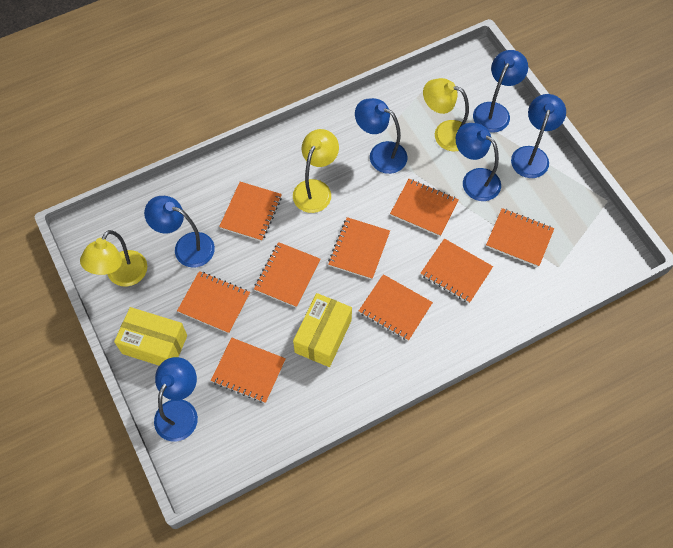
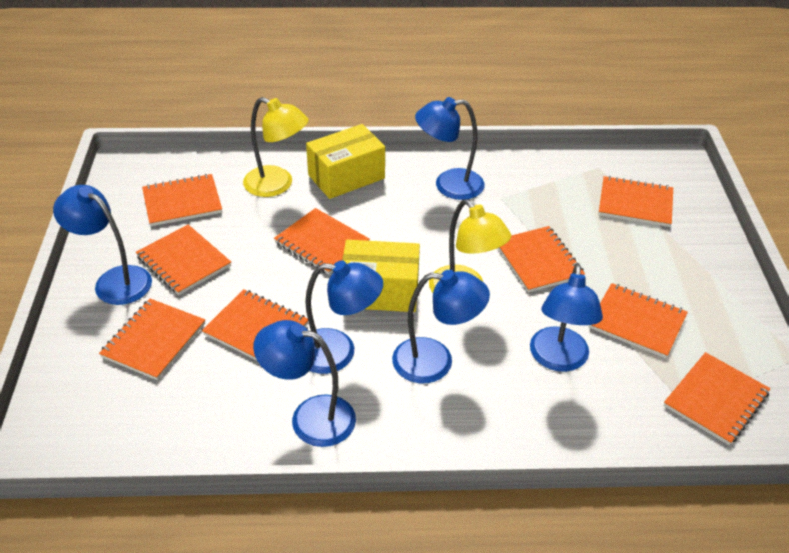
yellow lamp: [80,230,147,286] [293,129,339,213] [423,78,469,151] = 3 -> [243,97,308,197] [429,199,511,293] = 2

